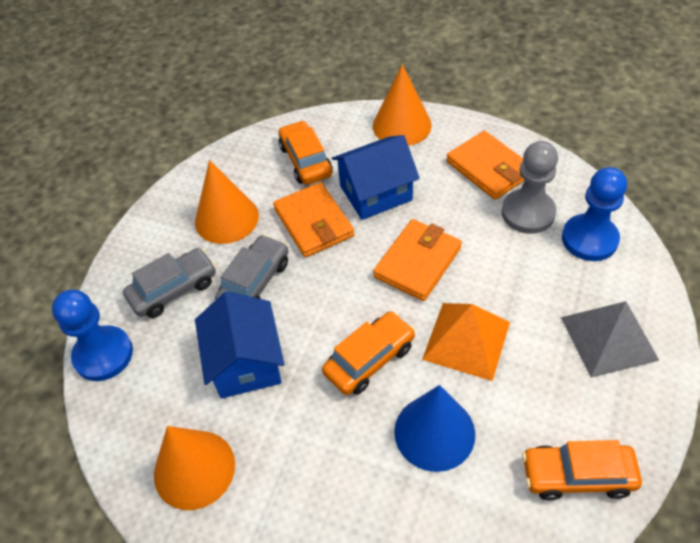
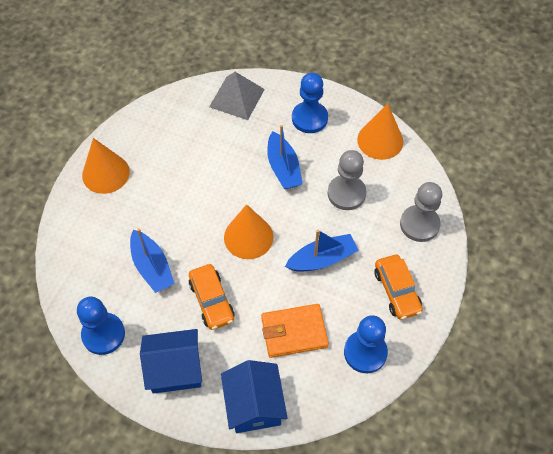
blue boat: none = 0 -> [130,228,175,293] [267,125,303,189] [285,230,359,272] = 3
blue cone: [394,385,475,472] = 1 -> none = 0
blue pawn: [52,290,133,381] [562,167,627,261] = 2 -> [77,297,125,355] [292,73,328,133] [344,315,388,373] = 3
grey car: [123,248,216,318] [215,235,288,300] = 2 -> none = 0
grey pawn: [501,141,558,234] = 1 -> [327,150,366,210] [400,182,442,242] = 2
orange car: [279,120,333,185] [322,311,415,395] [522,440,642,501] = 3 -> [189,264,235,330] [375,255,423,320] = 2
orange pyramid: [422,303,510,381] = 1 -> none = 0
orange wallet: [273,182,354,257] [373,219,462,301] [446,131,525,200] = 3 -> [261,304,329,358] = 1

